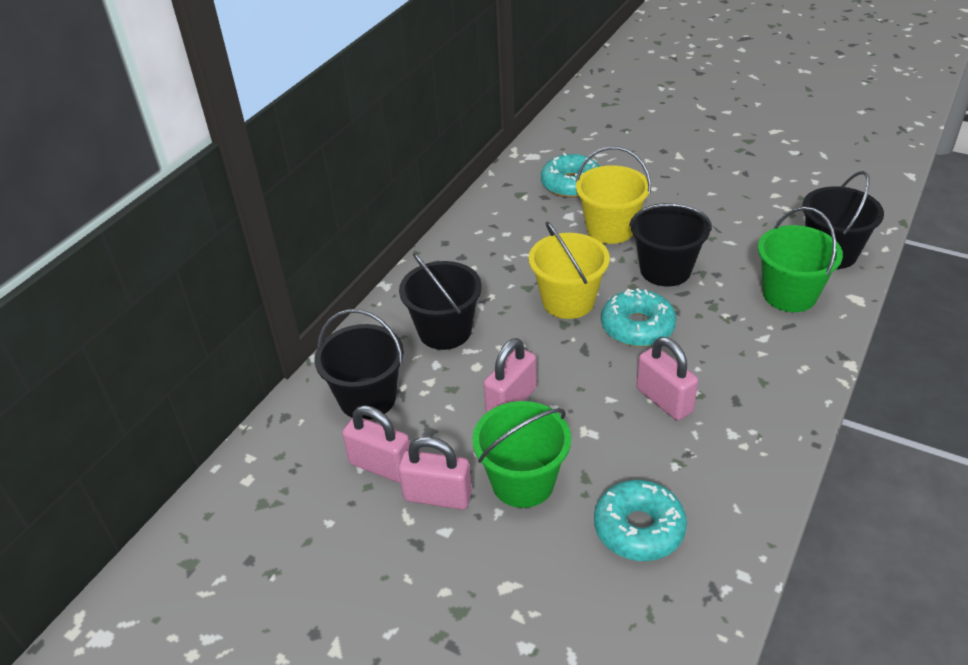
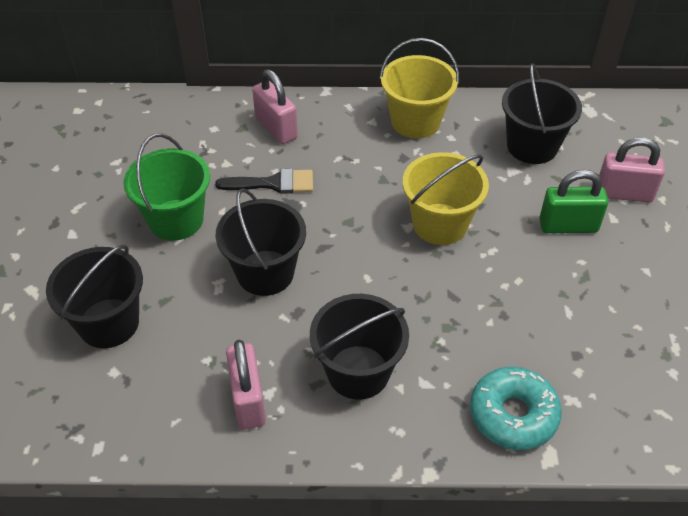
black brush: none = 0 -> [215,169,313,194] = 1
green bucket: [472,401,571,508] [758,207,843,312] = 2 -> [123,134,210,241] = 1
green padlock: none = 0 -> [539,170,608,233] = 1
pink padlock: [342,405,410,483] [398,437,472,510] [484,338,537,413] [636,337,698,421] = 4 -> [226,340,266,430] [252,69,298,144] [599,137,665,202] = 3
turquoise donut: [541,153,600,198] [594,480,687,561] [601,288,676,347] = 3 -> [470,367,562,450] = 1

